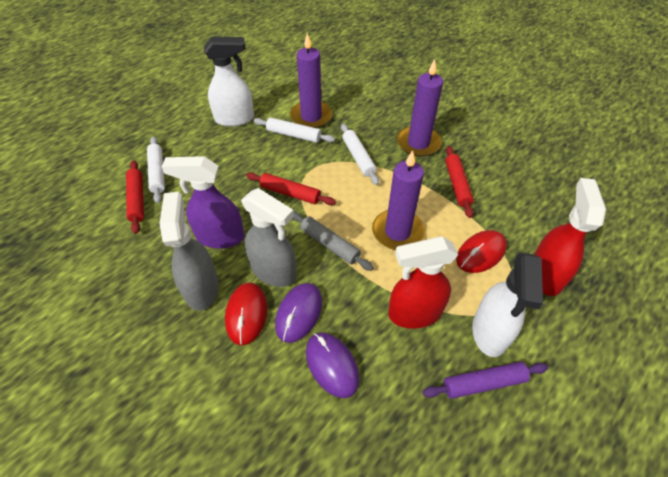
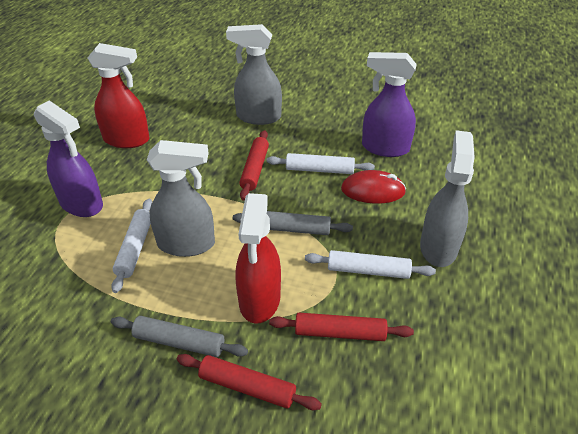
grey rolling pin: [292,212,373,271] = 1 -> [111,316,248,357] [233,211,353,235] = 2
grey spray bottle: [160,192,219,311] [241,188,297,287] = 2 -> [147,140,215,257] [226,24,282,125] [420,130,475,267] = 3
purple candle: [290,33,332,128] [372,150,425,250] [397,59,443,157] = 3 -> none = 0
purple mouse: [275,283,322,343] [306,332,360,398] = 2 -> none = 0
purple rolling pin: [423,362,549,399] = 1 -> none = 0
purple spray bottle: [161,156,244,249] = 1 -> [34,100,103,217] [362,52,417,157] = 2
red mouse: [225,283,267,345] [456,230,507,273] = 2 -> [341,170,406,204] = 1
white spray bottle: [204,37,254,127] [472,252,543,357] = 2 -> none = 0

